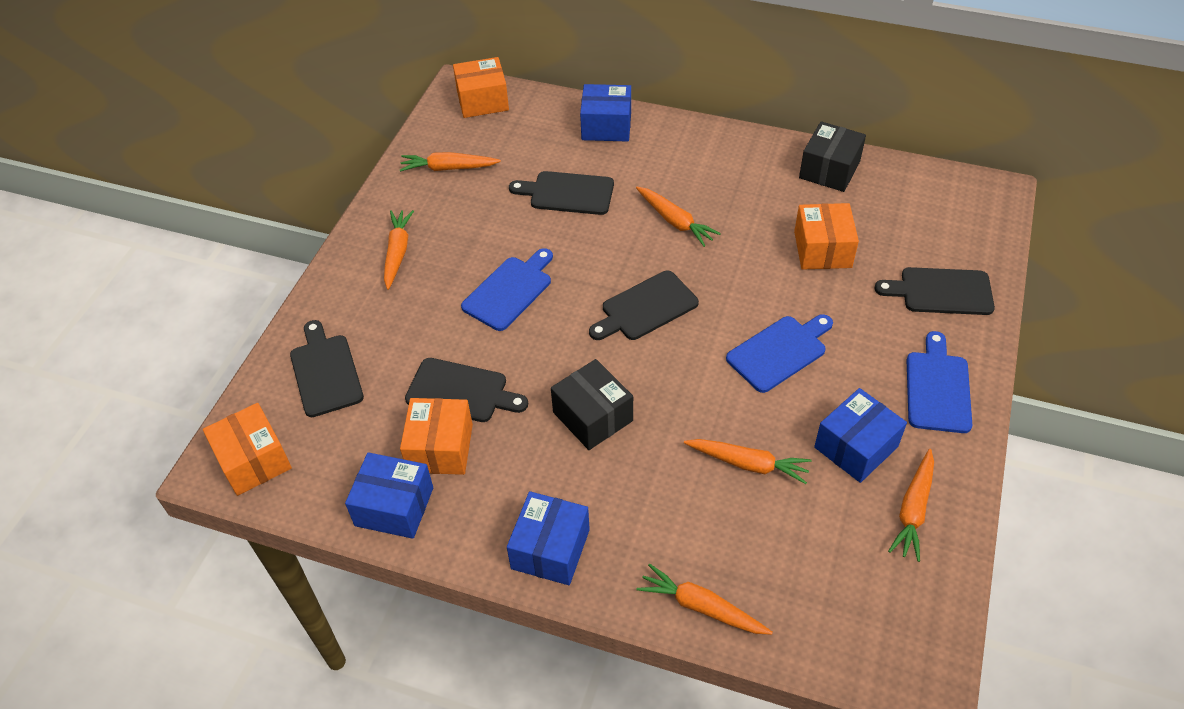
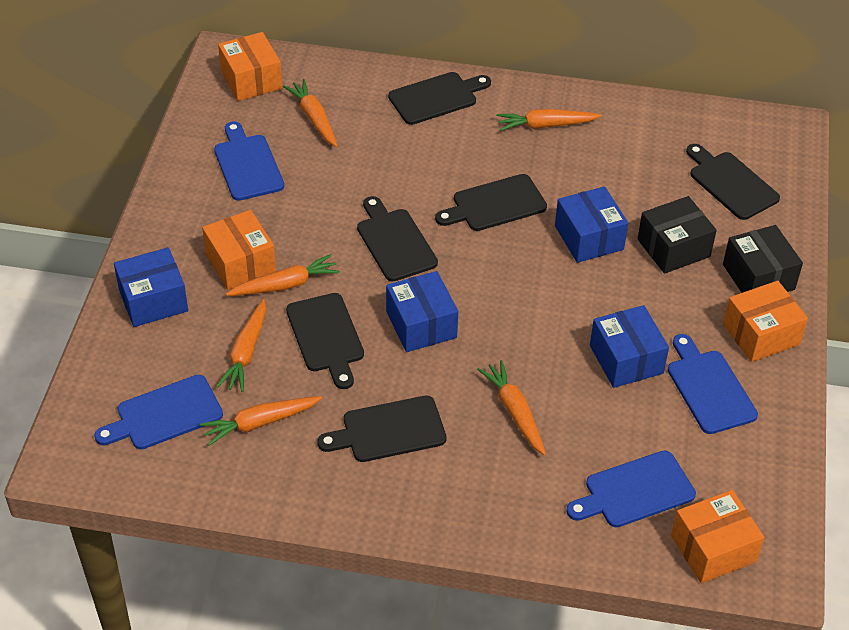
black cutting board: [290,320,364,417] [405,358,528,422] [509,171,614,215] [589,271,699,340] [874,267,995,315] = 5 -> [286,293,364,389] [317,396,447,462] [357,196,438,281] [388,72,491,125] [435,174,547,231] [686,144,780,220] = 6
blue cutting board: [461,248,553,331] [726,314,833,393] [907,331,972,433] = 3 -> [94,375,223,450] [214,121,284,201] [566,450,696,527] [668,334,758,434] = 4

